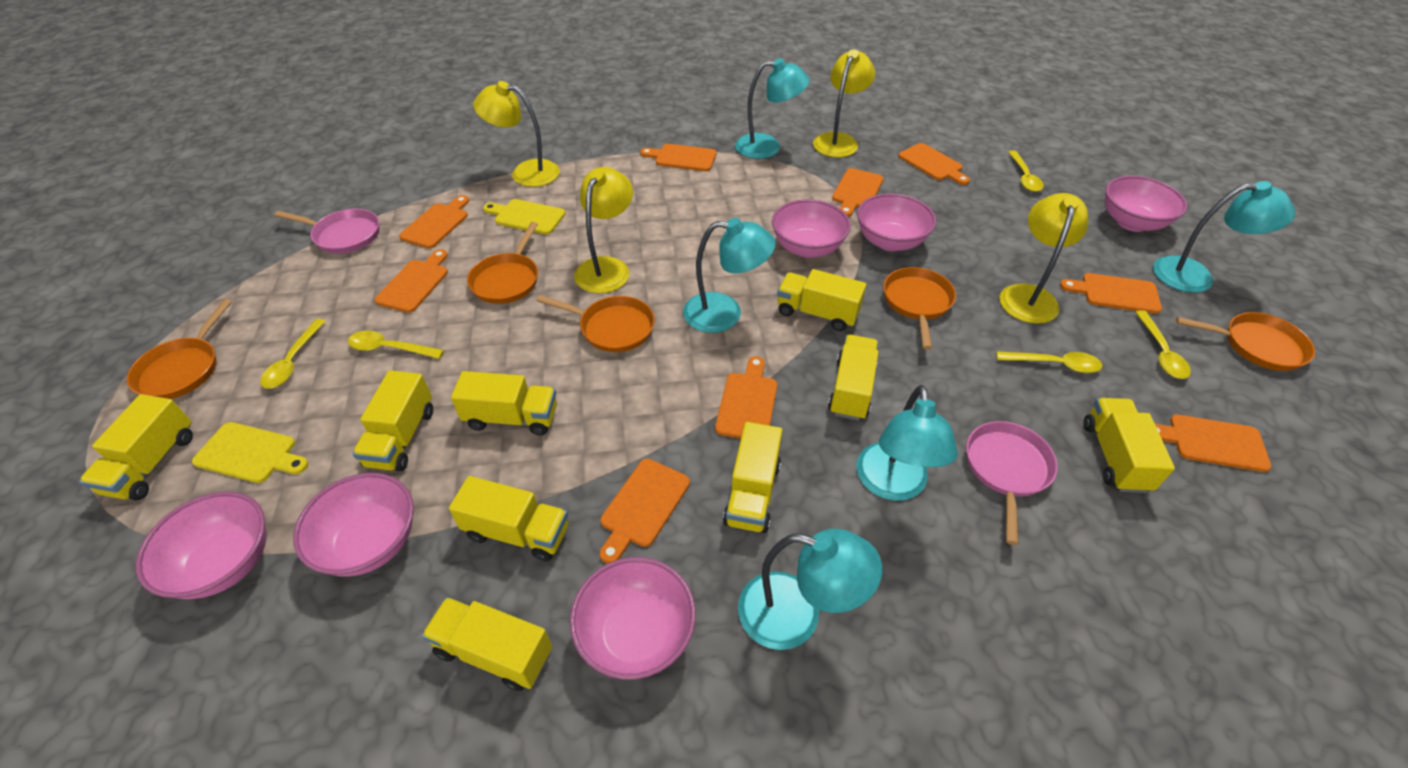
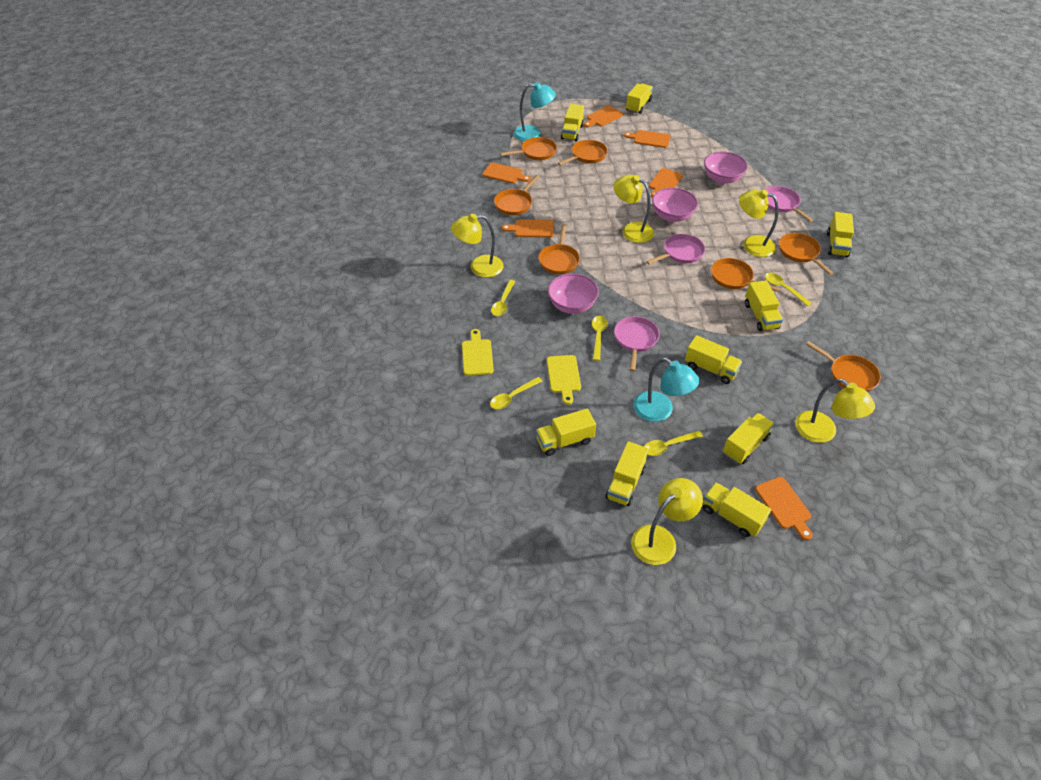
orange cutting board: [374,249,448,313] [399,195,469,249] [600,459,690,564] [640,144,717,171] [715,356,777,439] [832,168,884,217] [898,143,970,185] [1060,273,1162,314] [1155,414,1272,472] = 9 -> [483,162,531,184] [502,219,554,237] [584,106,623,128] [624,130,671,148] [649,168,683,197] [755,477,813,540] = 6
orange pan: [127,299,232,399] [467,222,538,304] [537,295,655,352] [883,267,956,350] [1176,312,1315,371] = 5 -> [494,175,539,215] [500,137,557,160] [539,224,580,274] [558,140,608,165] [711,258,780,292] [779,233,833,275] [806,341,881,392] = 7
pink bowl: [136,491,267,599] [293,473,414,577] [570,557,696,680] [772,199,851,258] [857,193,936,251] [1105,176,1187,232] = 6 -> [548,273,599,314] [652,188,698,222] [704,152,748,184] = 3
pink pan: [274,209,379,254] [966,421,1058,545] = 2 -> [614,316,660,371] [646,234,705,264] [765,186,813,222] = 3
turquoise lamp: [683,218,776,333] [735,58,810,159] [738,529,882,650] [856,385,958,501] [1153,181,1295,293] = 5 -> [513,82,556,141] [633,358,699,422] = 2
yellow lamp: [473,81,560,187] [574,167,633,293] [813,49,875,157] [1000,193,1088,324] = 4 -> [451,214,504,278] [614,175,654,243] [631,478,703,565] [739,190,778,257] [795,378,875,443] = 5

